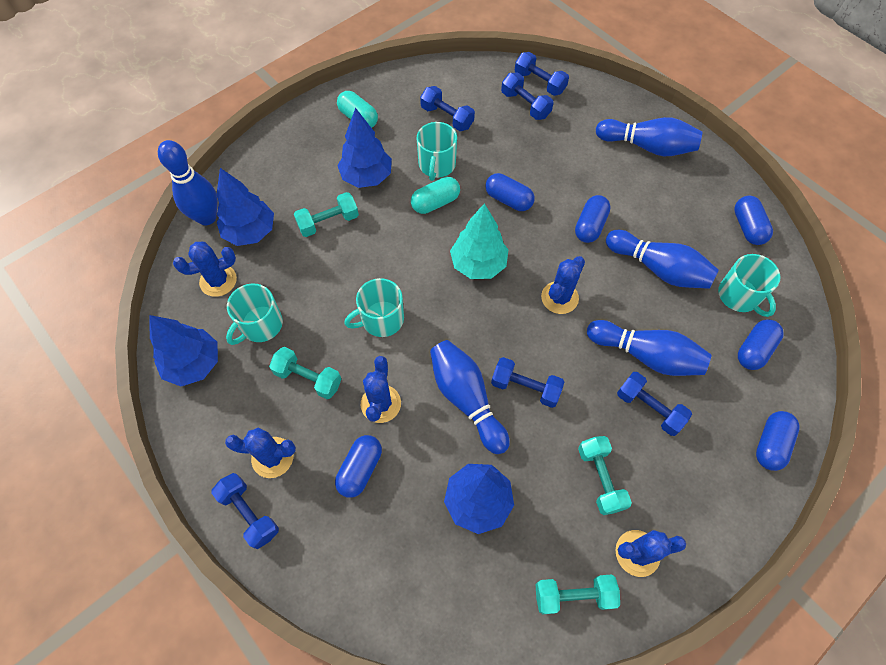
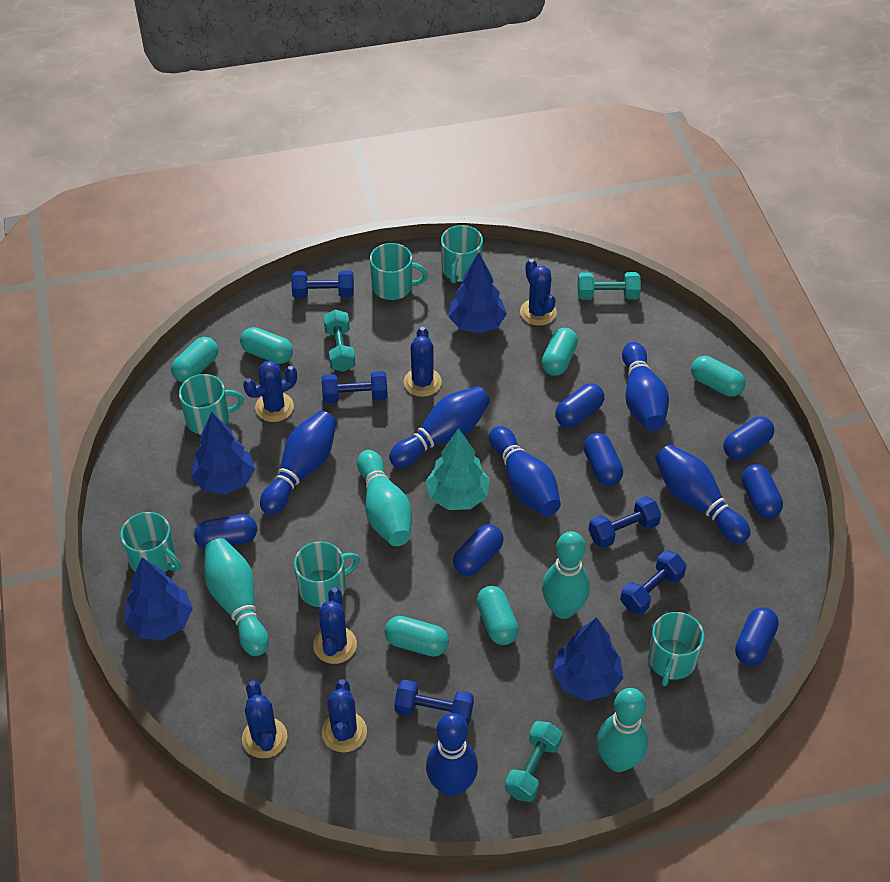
blue bowling pin: [158,140,218,225] [430,340,510,454] [587,320,711,376] [596,117,703,156] [606,230,719,289] = 5 -> [260,411,337,515] [389,386,490,468] [426,713,478,797] [489,426,561,516] [622,342,669,431] [655,444,751,544] = 6
blue cactus: [173,242,237,297] [225,428,296,478] [361,356,401,423] [541,256,585,314] [616,530,686,577] = 5 -> [242,680,287,758] [243,361,297,422] [313,587,357,664] [322,679,367,752] [404,327,442,397] [520,259,557,326] = 6
blue capsule: [335,435,382,498] [485,173,535,211] [575,195,611,243] [734,196,773,245] [738,320,784,370] [756,411,800,471] = 6 -> [194,514,257,549] [453,524,504,576] [555,383,604,427] [584,433,623,486] [723,416,774,460] [735,607,779,666] [742,464,783,519] = 7
blue dumbbell: [211,473,279,549] [420,86,475,131] [491,357,564,408] [501,73,554,120] [515,52,569,96] [617,372,692,436] = 6 -> [292,270,354,298] [322,371,388,404] [394,680,474,725] [589,496,661,548] [620,551,686,615] = 5
turquoise bowling pin: none = 0 -> [204,538,269,656] [357,450,412,546] [542,531,590,619] [596,688,648,772] = 4
turquoise capsule: [337,91,378,128] [411,177,460,214] = 2 -> [171,337,218,382] [240,327,293,364] [385,616,449,657] [476,586,519,645] [542,328,578,376] [691,356,746,397] = 6
turquoise dumbbell: [269,347,342,399] [294,192,359,237] [536,574,620,614] [578,436,632,515] = 4 -> [323,309,355,372] [505,721,562,802] [577,272,641,300] = 3
turquoise mug: [226,283,283,345] [344,278,404,337] [416,122,457,181] [718,254,781,317] = 4 -> [121,512,181,572] [179,374,244,435] [294,542,360,607] [370,243,428,300] [441,225,483,283] [648,612,704,686] = 6

